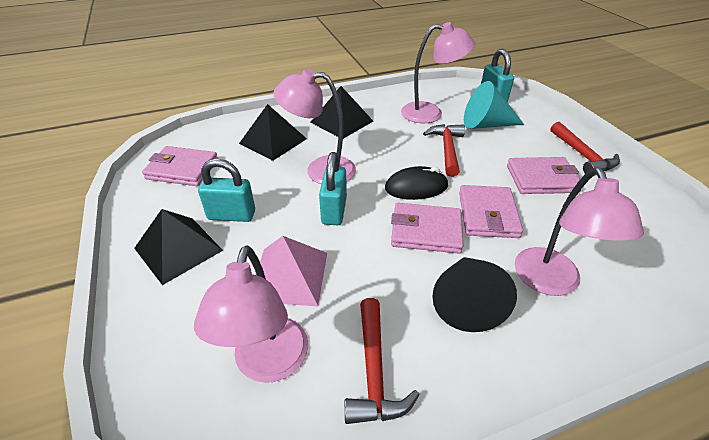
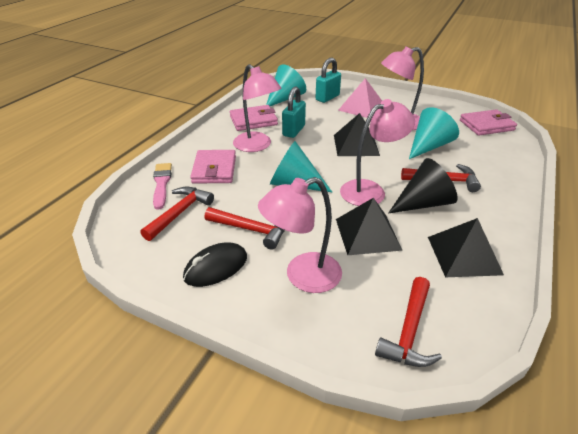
pink brush: none = 0 -> [153,163,172,210] = 1
pink wallet: [142,146,218,186] [391,203,463,253] [459,185,523,238] [507,157,581,194] = 4 -> [190,150,236,184] [230,105,278,131] [460,109,517,136] = 3
red hammer: [345,298,420,424] [423,124,465,177] [550,122,620,174] = 3 -> [140,187,214,241] [205,207,285,250] [375,277,442,367] [401,164,481,192] = 4
turquoise cone: [464,81,524,129] = 1 -> [266,65,306,106] [270,141,332,192] [409,107,459,159] = 3
turquoise padlock: [198,159,255,222] [319,152,347,225] [481,49,514,102] = 3 -> [282,87,306,138] [315,58,341,103] = 2

